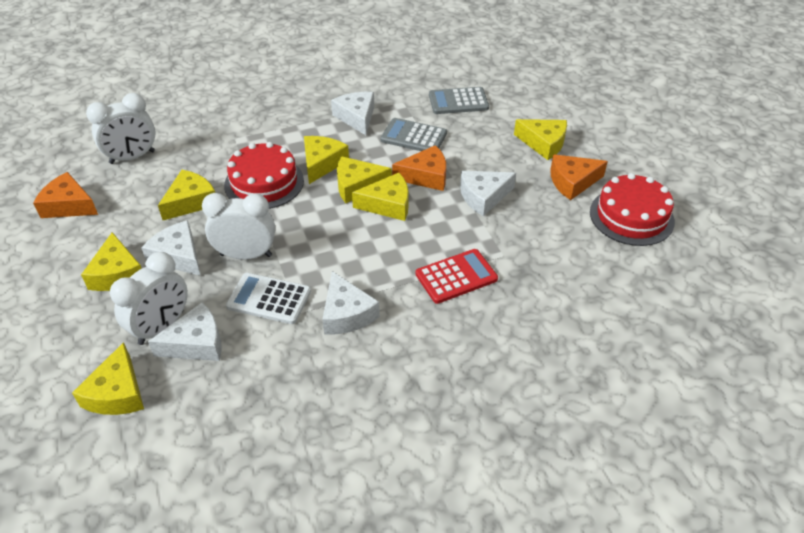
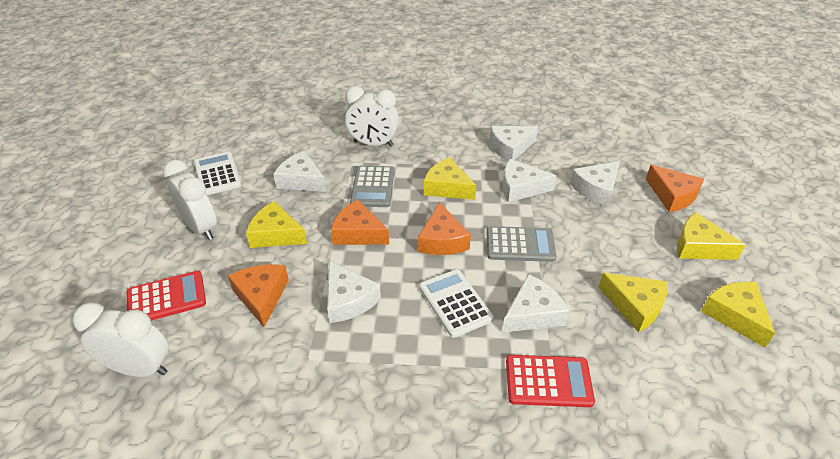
orange cheese: [33,172,98,218] [392,145,446,191] [550,154,608,200] = 3 -> [228,264,289,327] [331,200,389,245] [418,202,471,255] [646,165,704,212] = 4
red cake: [224,142,304,209] [590,173,675,246] = 2 -> none = 0
red calculator: [416,249,498,304] = 1 -> [127,271,206,321] [506,355,595,407] = 2
white calculator: [226,273,311,324] = 1 -> [194,152,242,195] [419,269,494,338] = 2
white cheese: [141,220,201,276] [148,302,222,361] [322,271,380,335] [331,92,374,135] [460,171,516,216] = 5 -> [273,151,327,192] [327,261,381,323] [490,126,538,161] [502,274,569,333] [503,159,557,202] [570,161,620,206] = 6
yellow cheese: [72,342,144,415] [81,232,142,291] [158,170,215,220] [304,136,349,184] [337,156,392,203] [352,173,409,221] [514,119,567,160] = 7 -> [246,201,307,248] [424,157,476,200] [598,273,668,332] [677,212,745,260] [701,282,775,347] = 5

